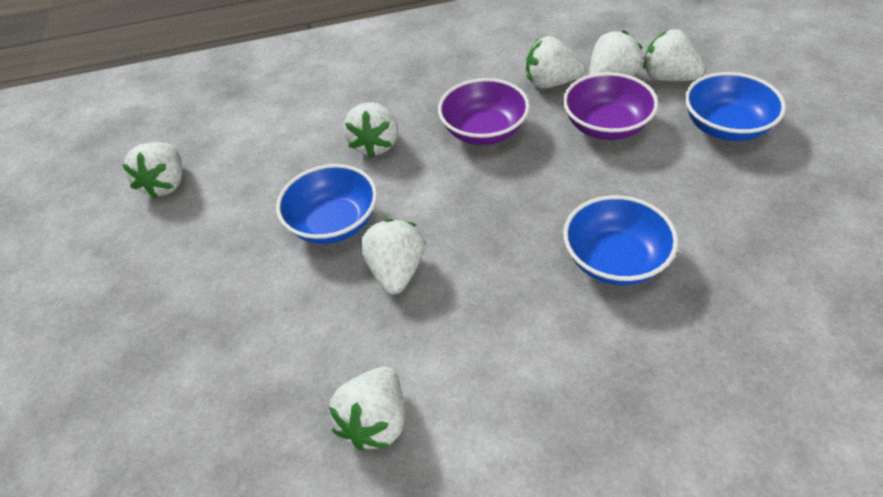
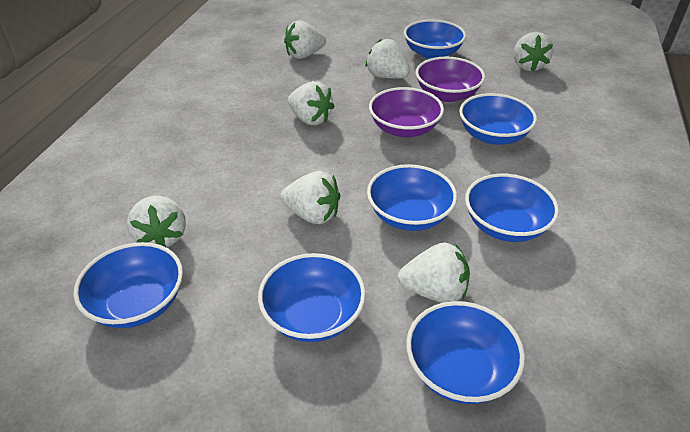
blue bowl: [276,164,377,244] [563,195,678,285] [685,72,786,141] = 3 -> [74,242,183,328] [258,253,366,342] [367,164,457,231] [404,20,466,59] [406,301,525,404] [459,93,537,145] [465,174,559,242] = 7

